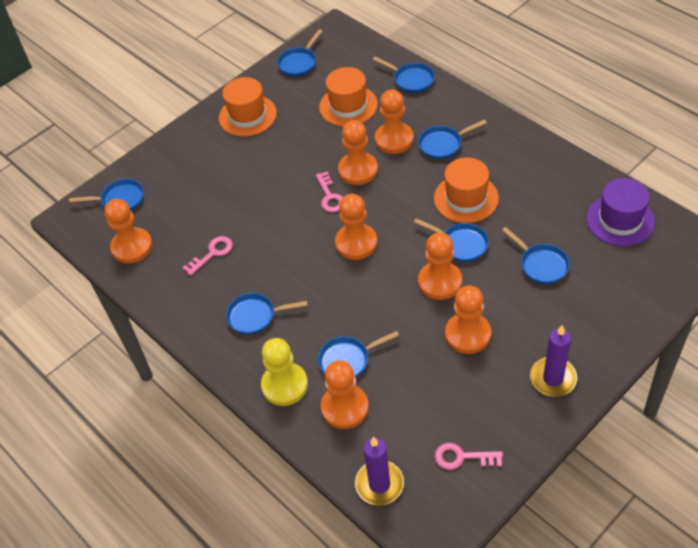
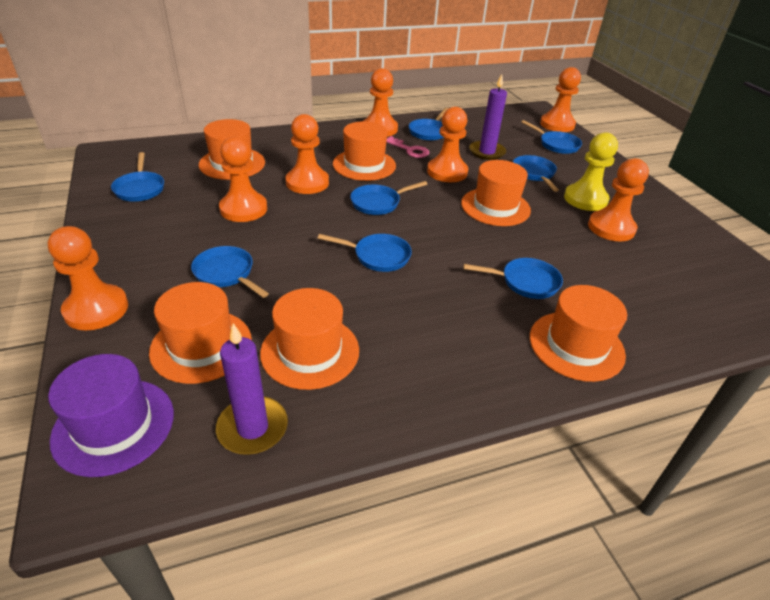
orange hat: [219,77,277,137] [319,67,378,127] [434,158,499,223] = 3 -> [149,282,252,384] [199,119,265,180] [260,288,359,390] [333,121,396,181] [461,160,531,226] [530,285,627,382] = 6
pink key: [182,236,233,276] [316,171,343,212] [435,443,503,470] = 3 -> [387,136,429,158] = 1

